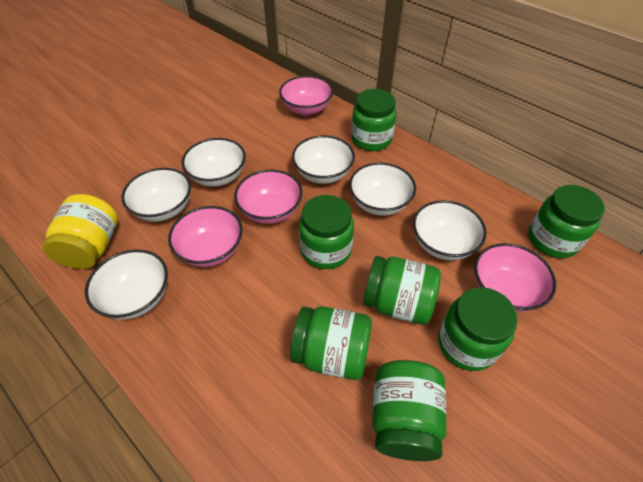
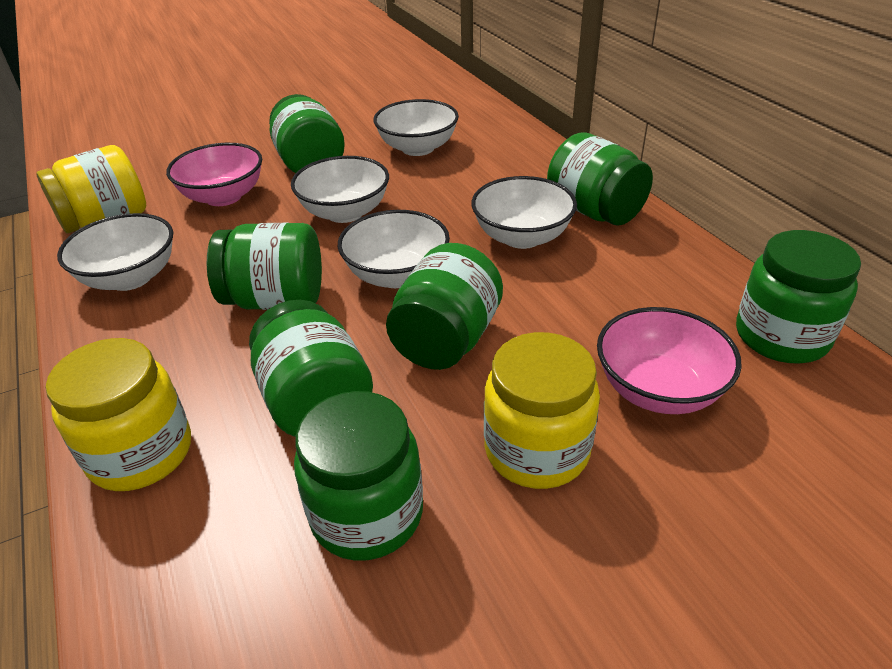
pink bowl: [168,206,243,267] [234,170,302,224] [279,76,333,116] [474,243,557,312] = 4 -> [166,143,262,206] [597,307,742,414] = 2
white bowl: [85,249,168,320] [122,168,191,222] [182,138,246,187] [292,135,355,184] [349,163,416,216] [413,200,487,260] = 6 -> [57,213,173,291] [291,156,389,223] [338,210,450,288] [373,99,459,156] [471,176,577,249] = 5
yellow jar: [43,194,118,269] = 1 -> [36,145,146,233] [46,338,191,491] [484,332,600,489] = 3

